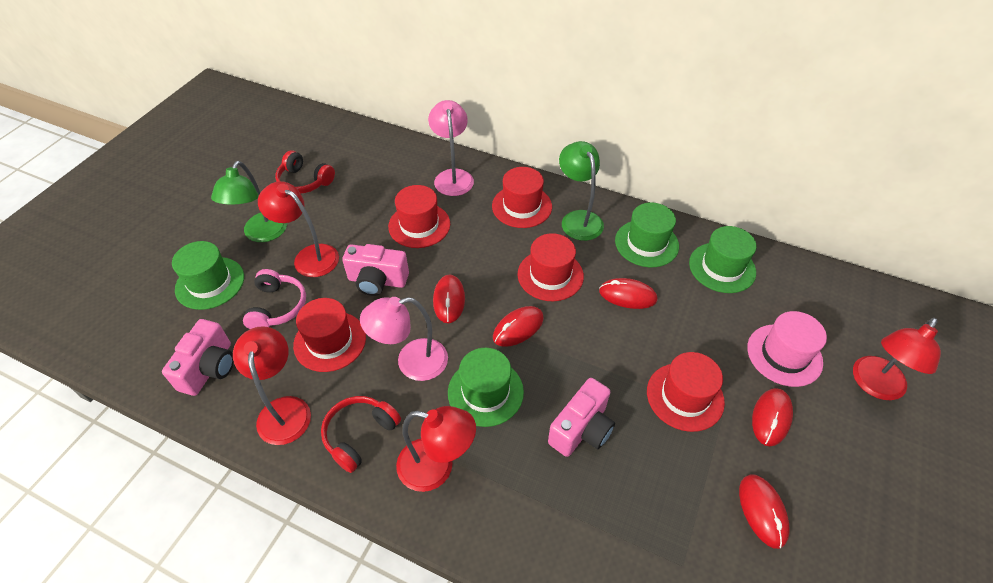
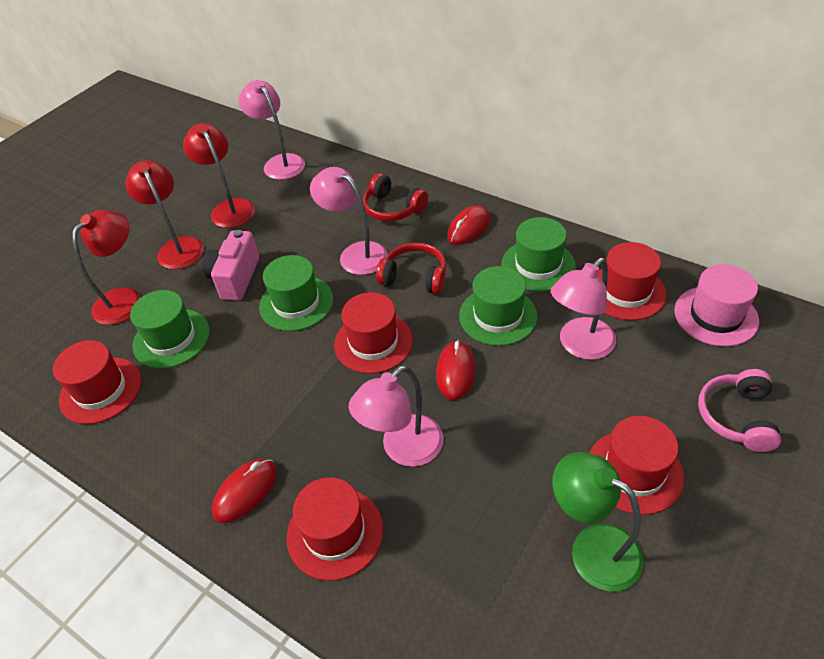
green lamp: [211,161,287,242] [559,141,604,241] = 2 -> [552,452,644,592] = 1
pink camera: [162,319,234,396] [342,244,409,296] [548,378,615,457] = 3 -> [203,230,259,301] = 1
pink lamp: [360,297,448,381] [428,100,474,196] = 2 -> [238,80,305,180] [310,167,388,275] [349,365,444,467] [551,258,616,360] = 4
red lamp: [233,326,311,445] [258,181,339,277] [396,406,476,492] [853,318,941,400] = 4 -> [72,210,141,325] [126,160,204,269] [183,123,255,228] = 3
red mouse: [433,274,465,323] [493,306,544,347] [599,278,657,309] [739,474,790,549] [752,388,793,446] = 5 -> [212,459,277,523] [436,340,475,400] [447,205,490,245] = 3

